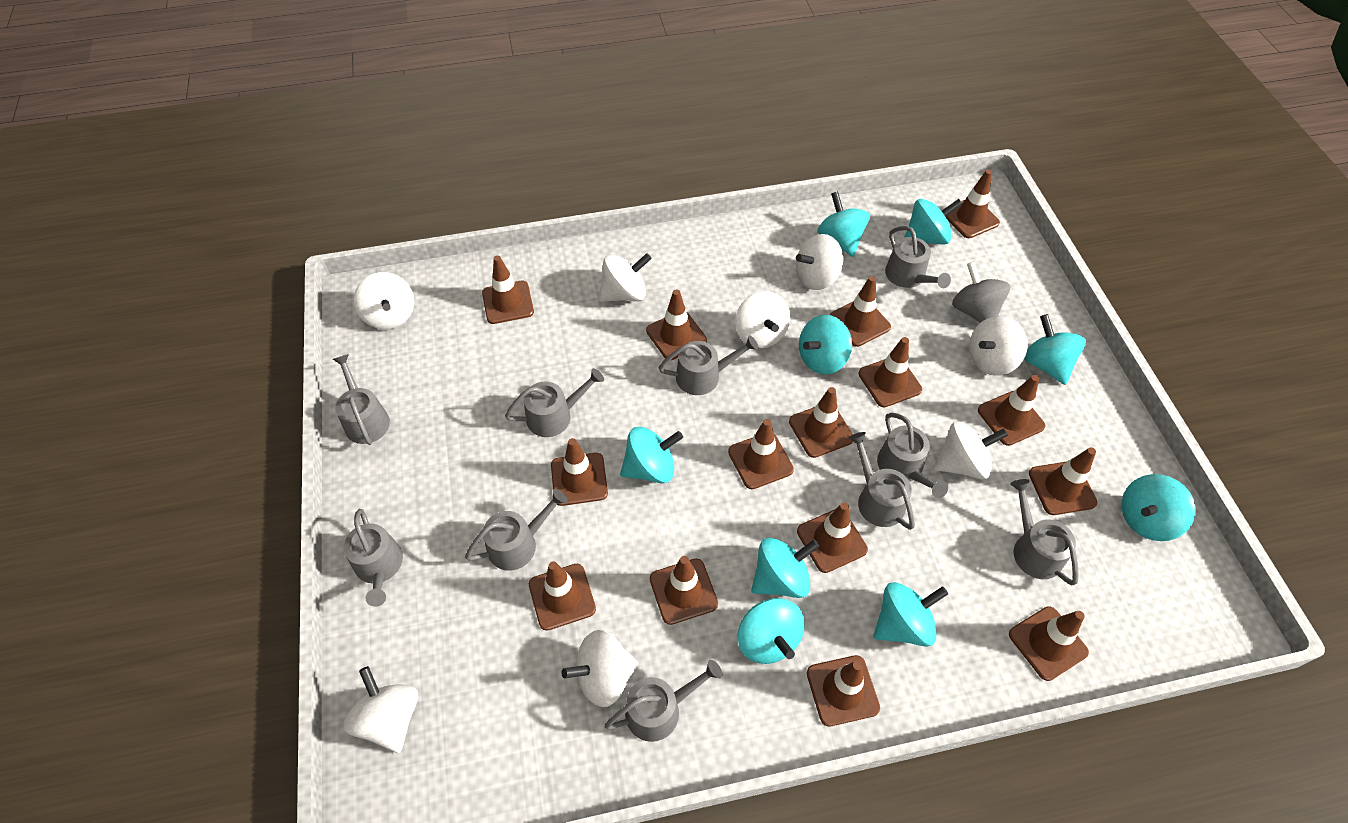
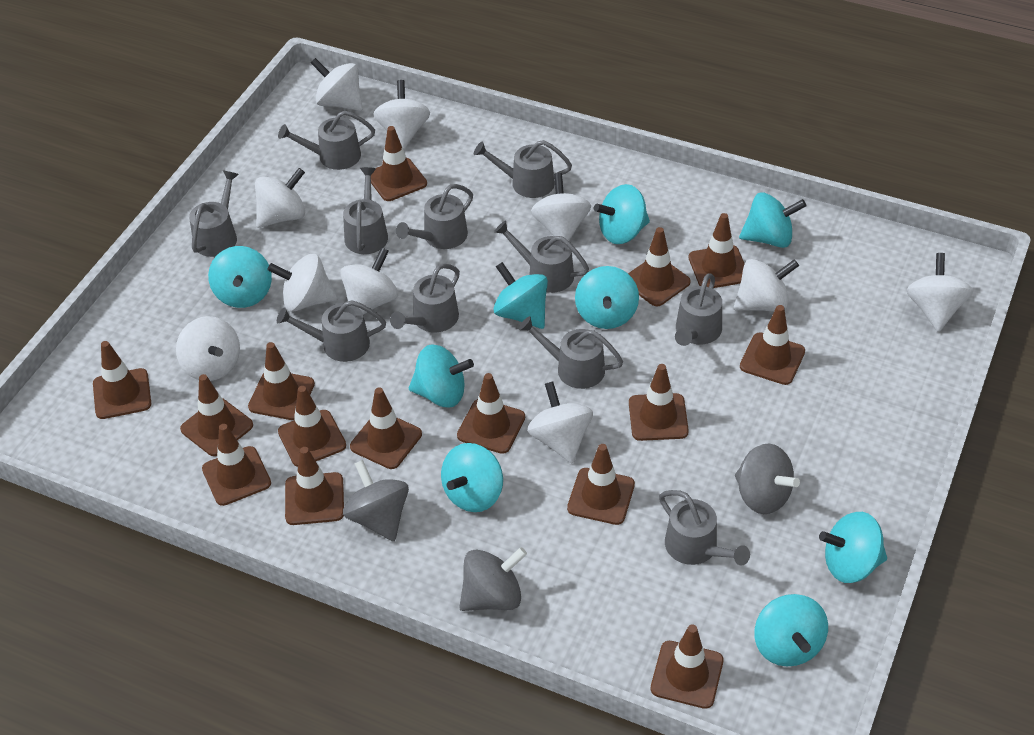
grey spinning top: [952,261,1010,323] = 1 -> [343,460,409,542] [459,547,527,611] [735,443,800,514] = 3
grey watering can: [332,354,390,445] [344,509,403,607] [465,489,567,570] [505,368,604,437] [604,660,722,742] [658,335,758,395] [849,432,915,530] [877,413,948,498] [885,226,951,288] [1010,479,1079,585] = 10 -> [189,171,239,257] [277,300,386,362] [278,111,375,170] [343,167,388,254] [390,264,460,332] [396,184,473,249] [474,140,572,198] [494,220,589,293] [519,316,623,389] [659,490,750,566] [675,273,722,346] = 11
white spinning top: [343,666,418,753] [354,272,414,329] [561,630,638,707] [599,253,652,302] [735,291,791,349] [796,234,843,290] [933,422,1008,479] [969,316,1028,375] = 8 -> [176,316,240,381] [255,168,305,228] [267,254,337,311] [311,58,363,111] [340,247,398,315] [374,80,430,150] [527,381,593,464] [531,173,591,241] [734,259,799,312] [906,253,973,332] = 10

